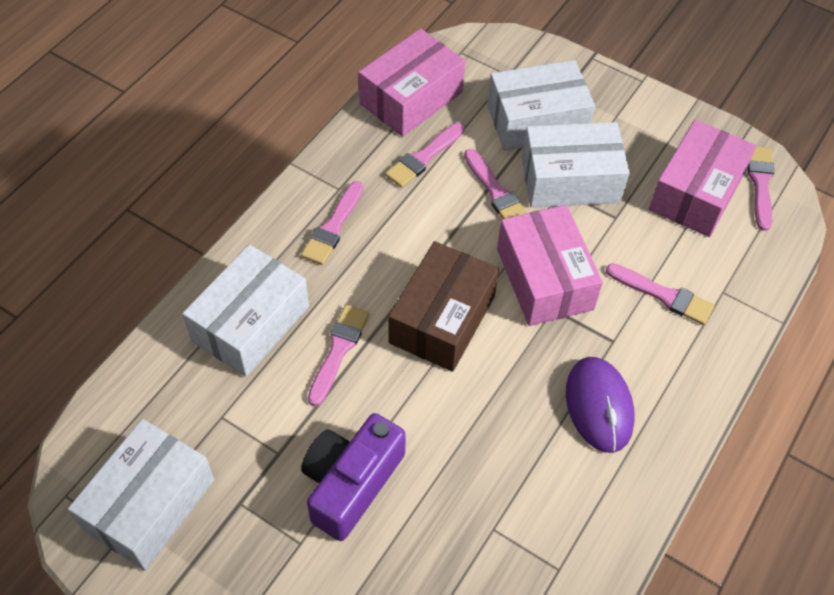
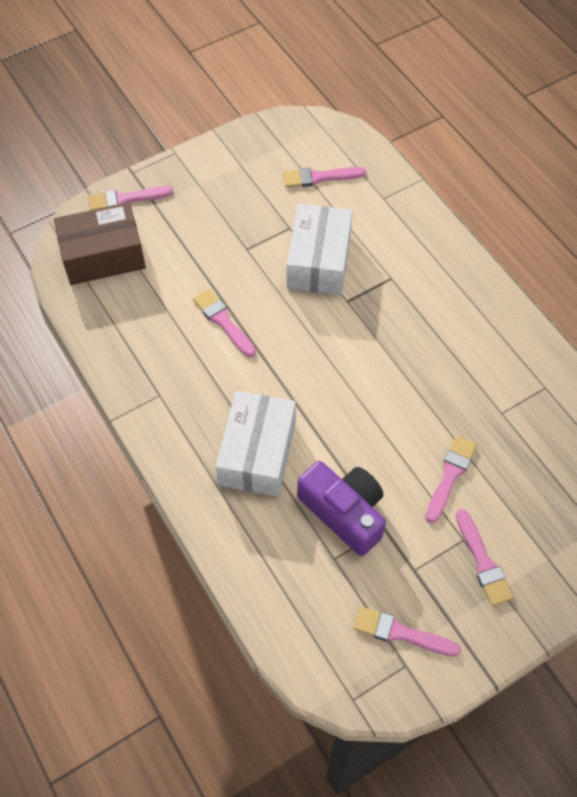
pink box: [358,29,465,137] [497,205,603,326] [649,120,756,237] = 3 -> none = 0
purple mouse: [566,357,635,453] = 1 -> none = 0
white box: [68,419,214,571] [182,244,309,377] [487,60,595,151] [522,122,630,208] = 4 -> [216,391,296,497] [287,204,353,295] = 2

